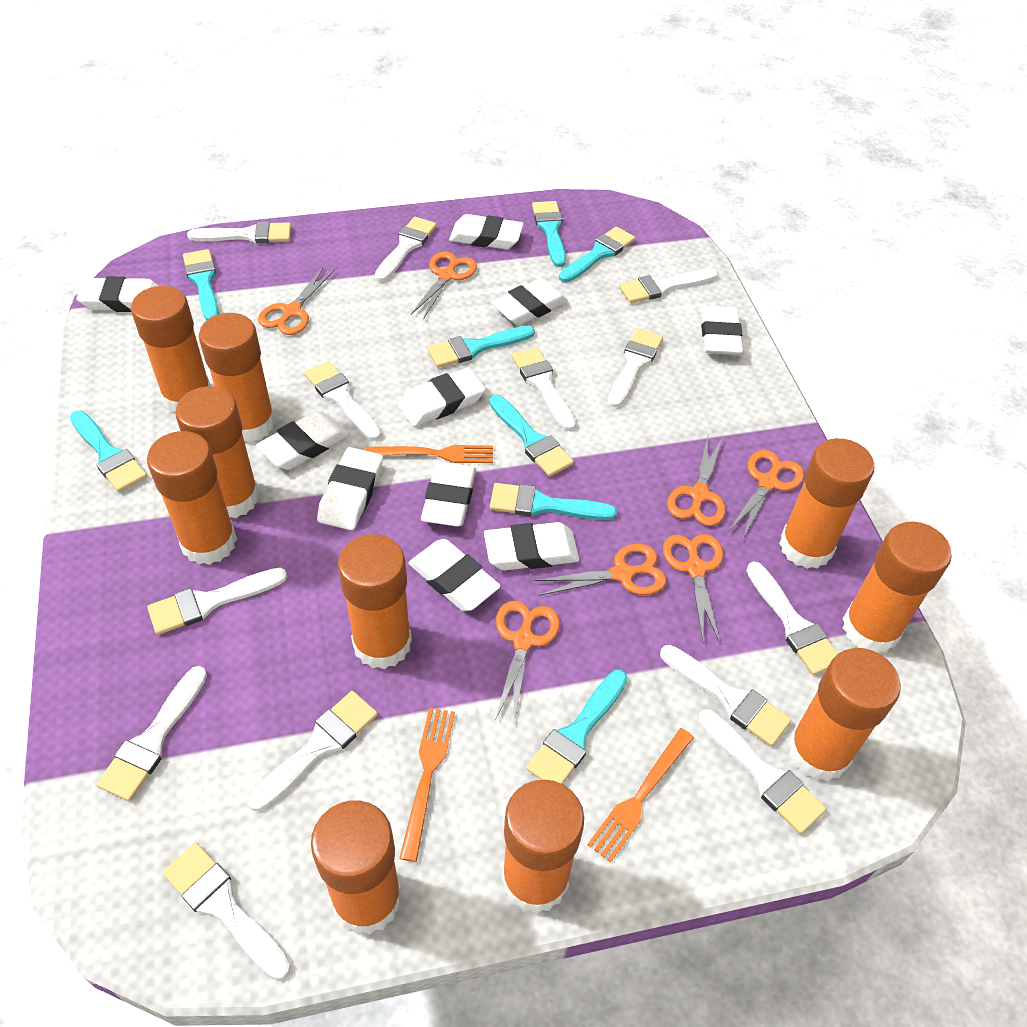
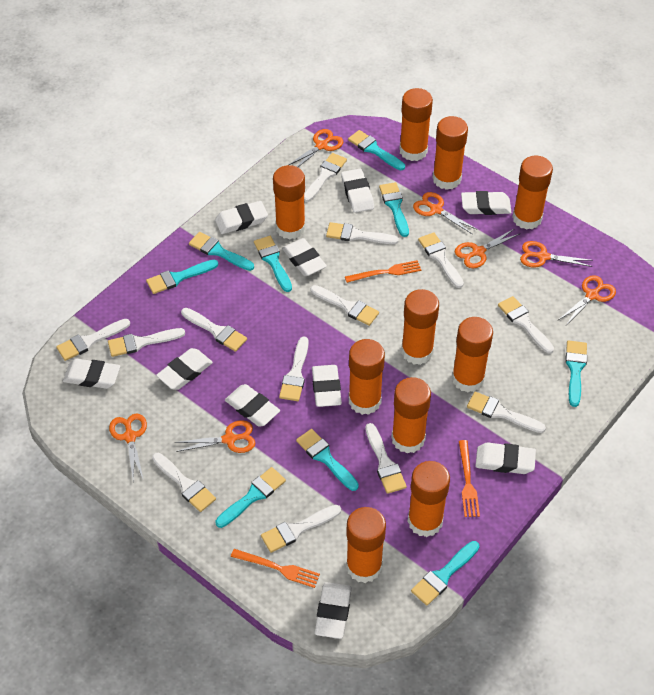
turquoise brush: [70,411,147,492] [183,249,219,320] [427,326,535,368] [489,394,574,477] [490,483,617,520] [526,670,628,784] [532,201,566,267] [559,226,635,282] = 8 -> [146,260,218,294] [189,232,254,271] [215,467,286,528] [254,236,292,292] [296,429,359,491] [348,130,405,170] [379,182,409,237] [411,541,480,606] [565,341,587,407] = 9

